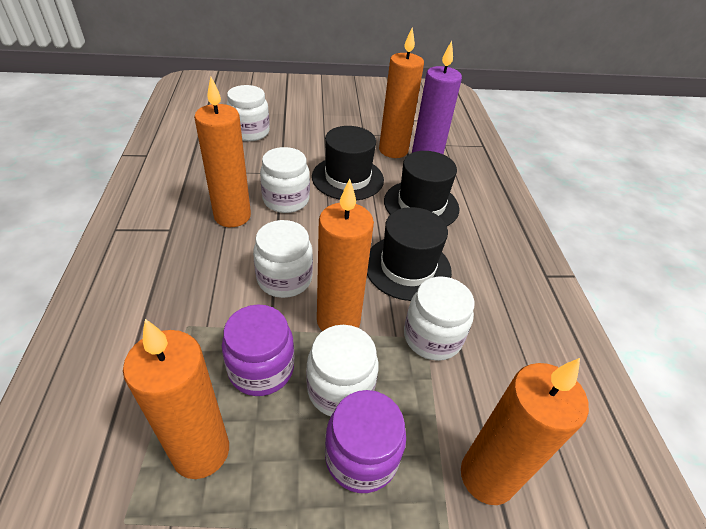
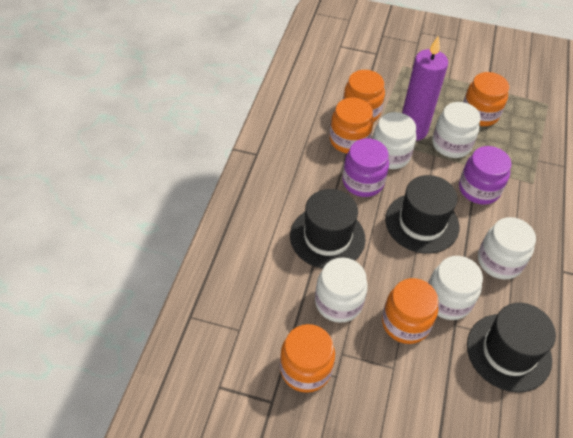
orange candle: [123,319,229,479] [194,77,251,227] [317,179,374,331] [379,27,424,158] [461,358,589,505] = 5 -> none = 0
orange jar: none = 0 -> [280,324,335,393] [330,97,374,153] [343,70,385,122] [382,278,439,344] [463,72,509,126] = 5

